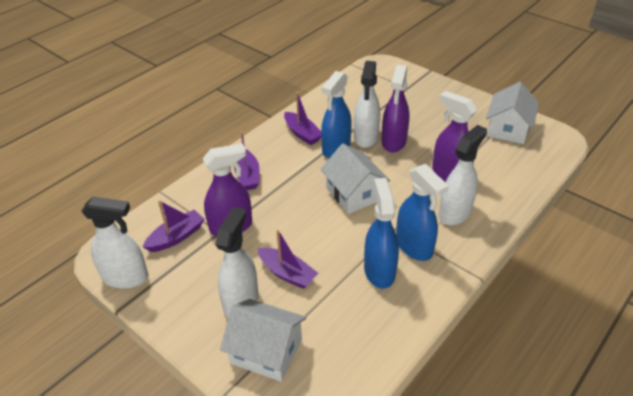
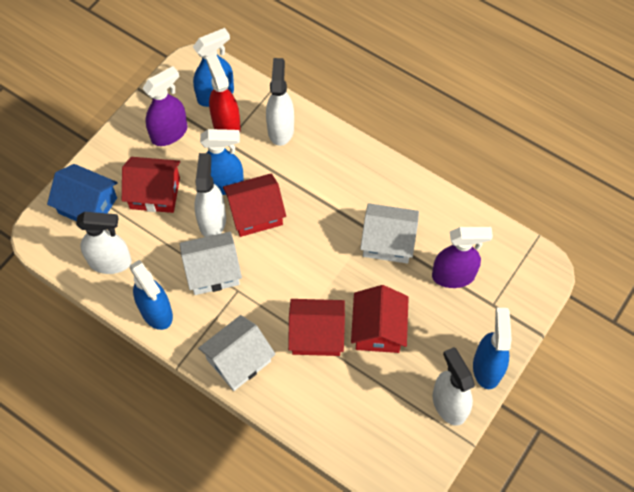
blue house: none = 0 -> [47,164,118,222] = 1
blue spray bottle: [321,71,352,158] [364,178,399,289] [396,164,449,261] = 3 -> [130,260,173,330] [193,28,234,107] [200,129,244,195] [473,308,512,389] = 4
purple boat: [143,200,204,252] [234,132,259,190] [257,229,318,289] [284,92,321,145] = 4 -> none = 0
purple spray bottle: [203,144,252,236] [382,65,410,152] [432,91,477,181] = 3 -> [142,66,188,146] [432,227,493,288] = 2
red house: none = 0 -> [122,157,180,213] [223,173,286,237] [288,299,345,356] [351,285,409,353] = 4
red spray bottle: none = 0 -> [206,54,241,132] = 1

